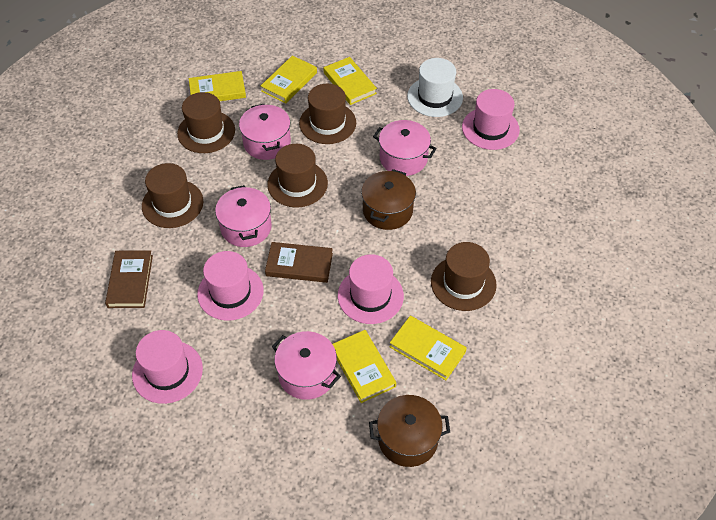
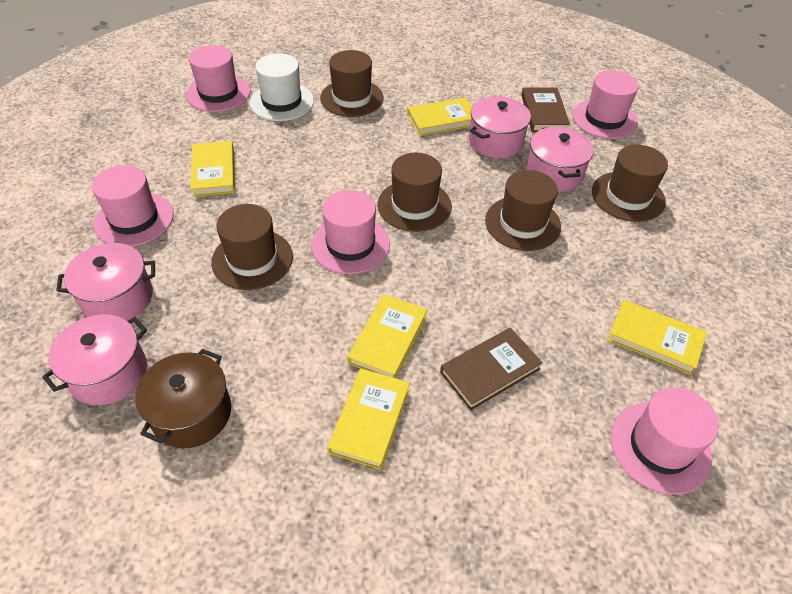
brown pot: [361,169,416,230] [369,395,450,467] = 2 -> [135,349,231,448] = 1
pink hat: [132,330,203,404] [197,251,264,321] [338,254,404,324] [462,89,520,150] = 4 -> [92,165,173,247] [186,45,251,112] [311,190,390,274] [572,71,639,139] [611,387,719,495] = 5

